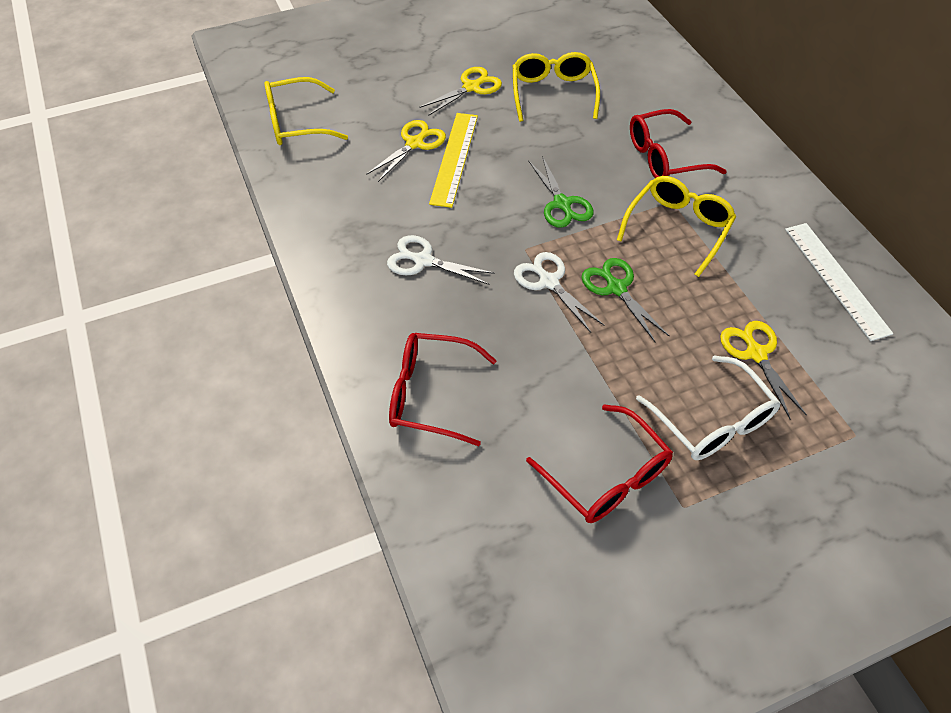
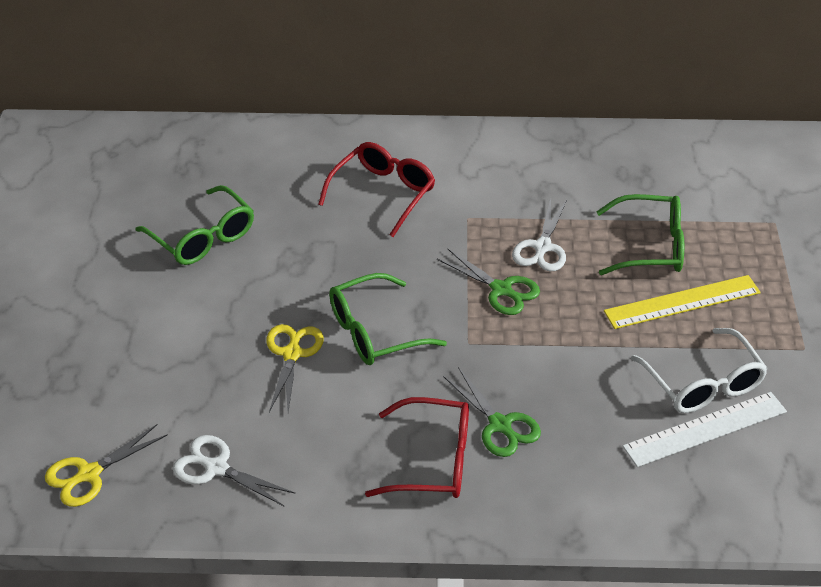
green glasses: none = 0 -> [135,185,254,265] [329,273,447,365] [597,194,684,275] = 3
red glasses: [389,333,497,446] [526,404,673,523] [630,109,727,178] = 3 -> [318,142,435,237] [365,397,469,498] = 2
yellow glasses: [264,77,348,145] [513,52,600,122] [617,176,736,277] = 3 -> none = 0
yellow scissors: [366,120,446,182] [419,67,502,116] [720,321,807,420] = 3 -> [45,424,168,507] [266,324,324,412] = 2

